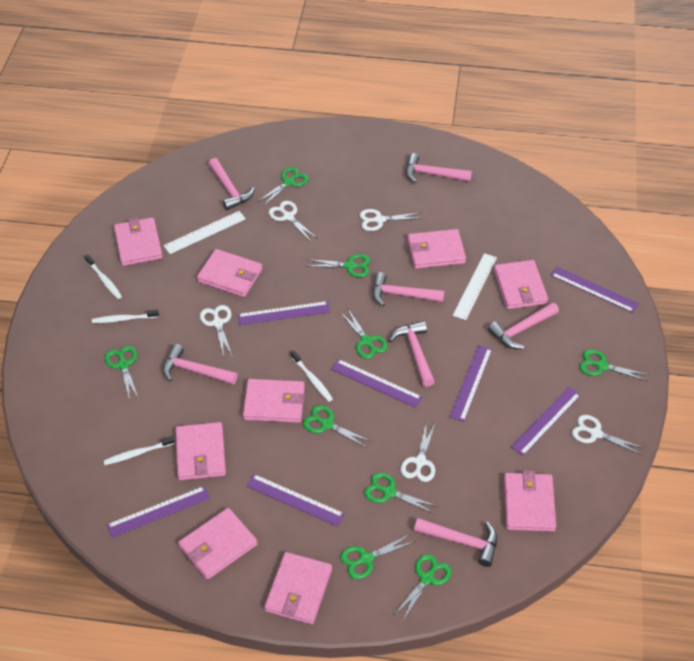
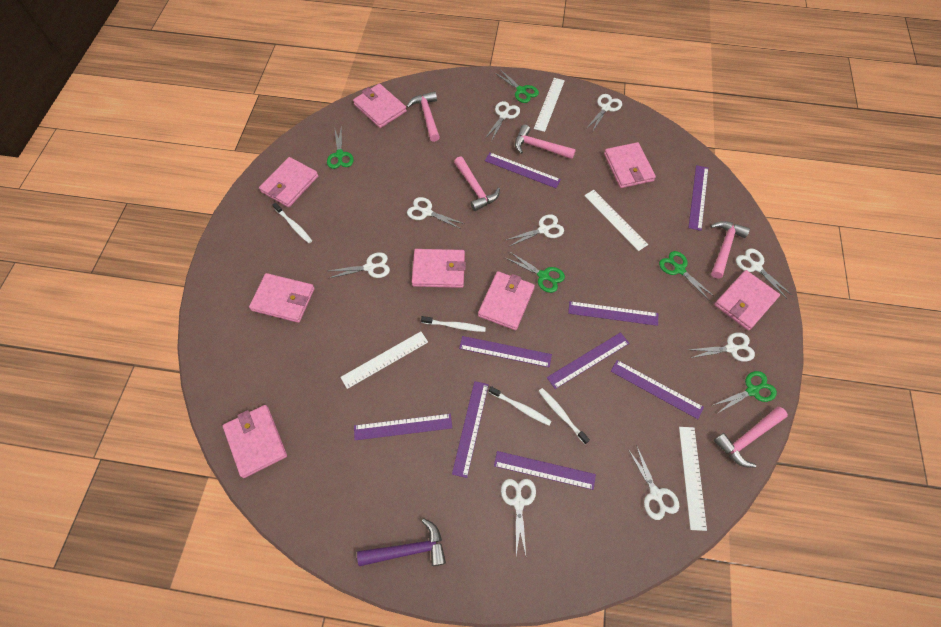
green scissors: [105,346,138,401] [257,167,308,205] [303,405,372,448] [306,254,370,277] [340,308,388,359] [340,534,416,579] [364,473,438,514] [394,554,452,620] [579,349,649,381] = 9 -> [327,126,354,169] [495,70,539,103] [506,252,565,293] [659,251,715,300] [714,371,777,413] = 5
pink hammer: [163,344,238,385] [208,158,255,210] [373,272,444,306] [389,321,435,387] [406,153,472,183] [414,518,498,567] [488,302,559,349] = 7 -> [407,91,440,142] [454,156,500,211] [515,125,576,159] [710,221,750,279] [714,407,788,468] = 5
pink wallet: [114,217,163,266] [176,422,226,480] [178,508,257,580] [197,249,262,297] [243,379,305,423] [264,552,332,625] [407,229,466,269] [494,260,548,309] [504,471,556,532] = 9 -> [223,405,287,478] [249,273,315,323] [259,157,318,207] [353,84,407,128] [412,249,466,288] [478,271,535,330] [604,142,656,188] [714,270,780,330] = 8
purple hammer: none = 0 -> [357,518,446,566] = 1
purple ruler: [107,486,210,538] [237,301,330,325] [246,474,345,526] [331,359,422,408] [450,345,492,422] [511,387,581,456] [551,267,639,313] = 7 -> [354,414,452,440] [452,381,489,478] [459,336,552,368] [485,153,561,188] [494,451,596,490] [547,332,629,389] [568,301,658,326] [611,360,704,419] [688,165,708,231] = 9
white ruler: [163,211,246,254] [453,253,497,320] = 2 -> [340,331,428,389] [534,78,565,132] [584,190,648,251] [679,427,707,531] = 4
white scissors: [200,305,232,358] [269,201,318,242] [360,209,421,231] [400,424,435,482] [572,415,643,455] = 5 -> [329,252,390,278] [407,197,465,229] [485,101,520,140] [501,479,536,555] [506,214,564,246] [586,94,622,131] [628,445,679,520] [688,332,755,362] [736,248,792,299] = 9

